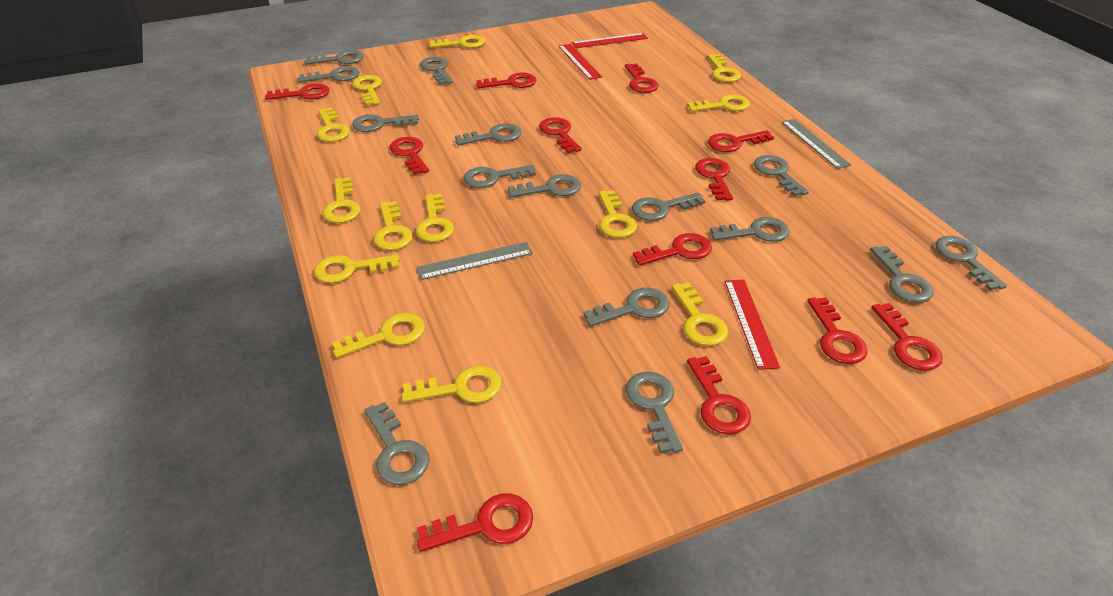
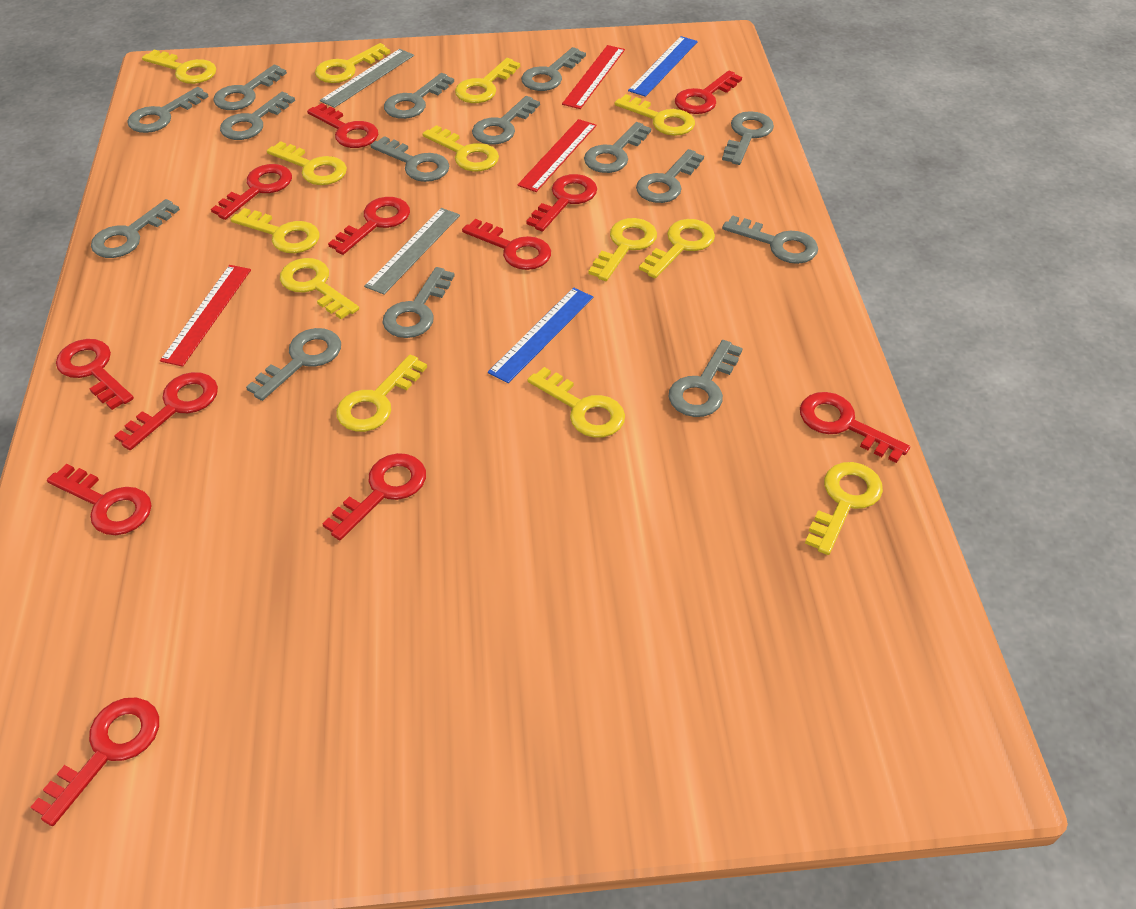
blue ruler: none = 0 -> [488,287,593,383] [628,36,698,97] = 2

